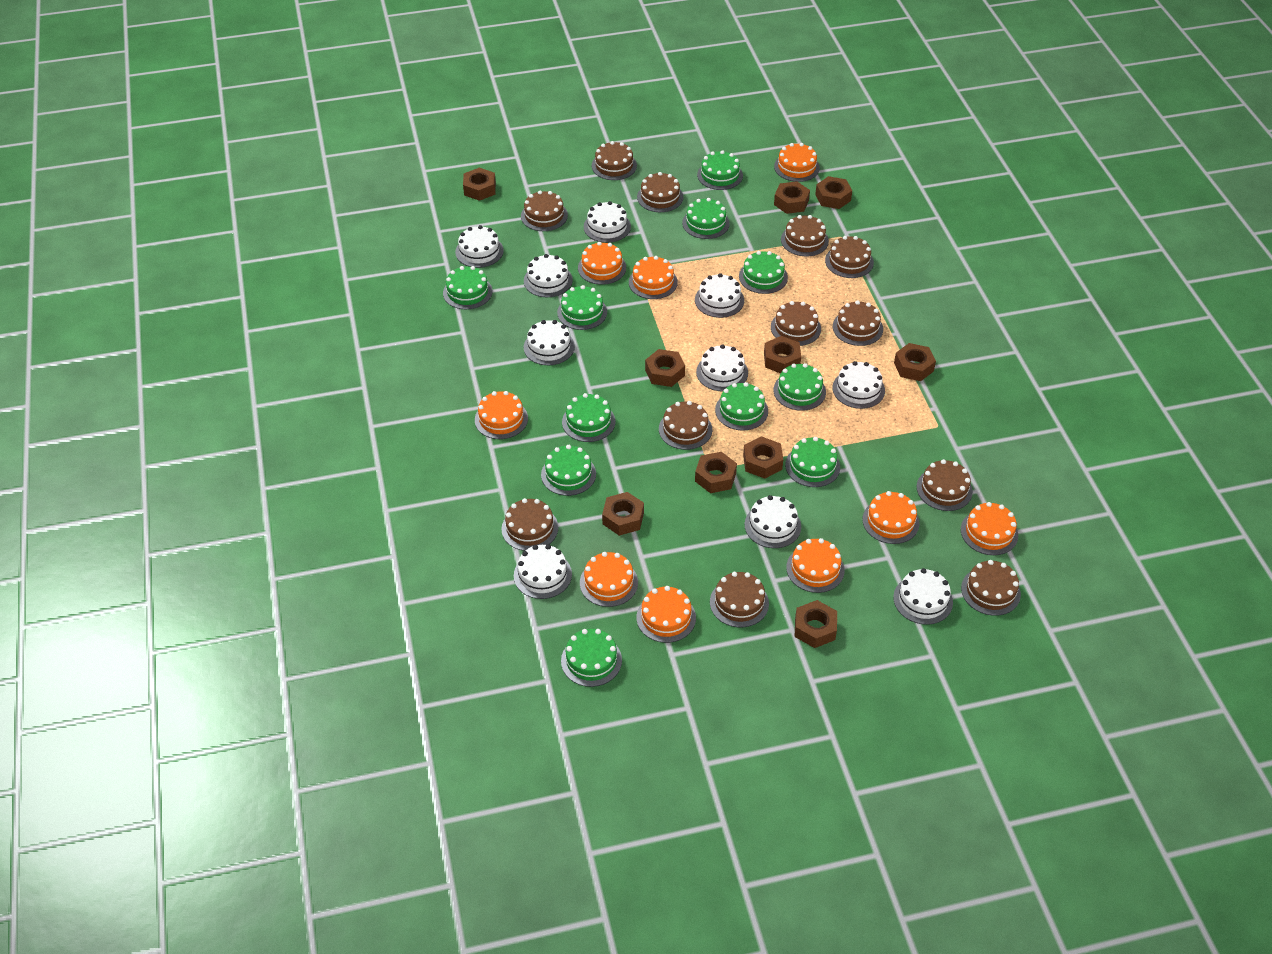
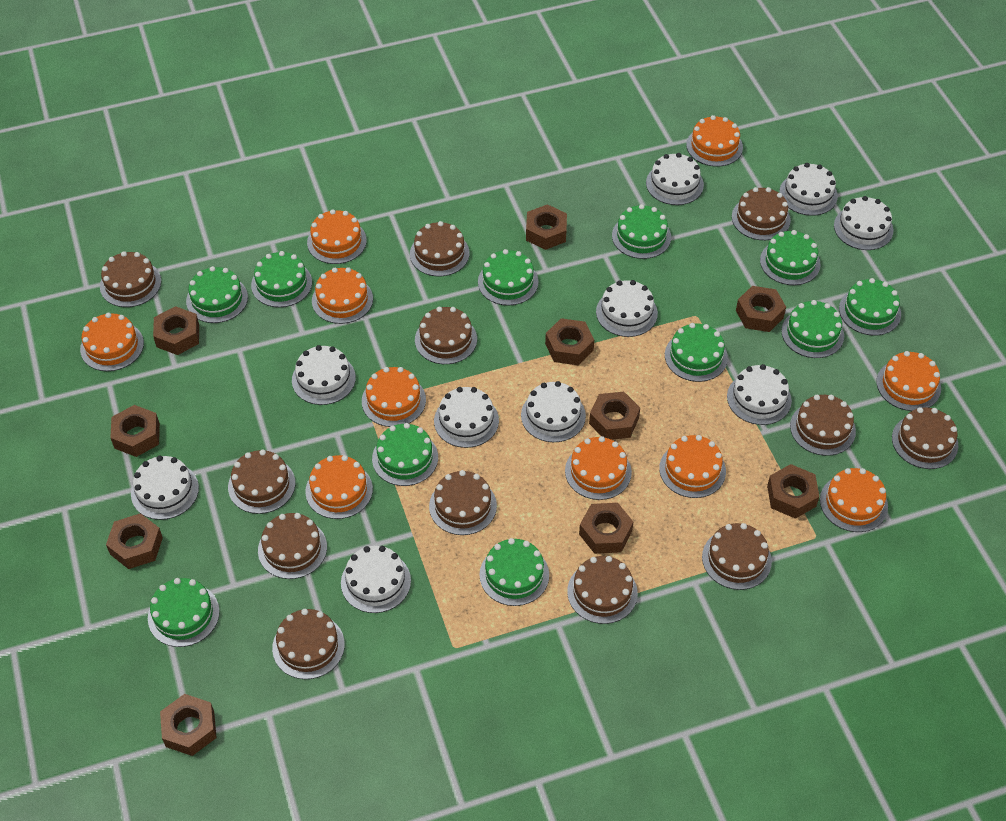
orange cake: [475,391,528,439] [578,242,626,285] [580,552,638,607] [629,256,678,299] [637,586,696,643] [774,143,820,182] [786,538,845,593] [862,491,919,544] [961,502,1018,555] = 9 -> [80,313,144,371] [305,455,373,519] [307,209,367,264] [312,267,373,324] [362,367,426,427] [565,436,632,500] [659,435,726,498] [686,115,743,167] [820,468,888,532] [877,351,941,411] = 10

